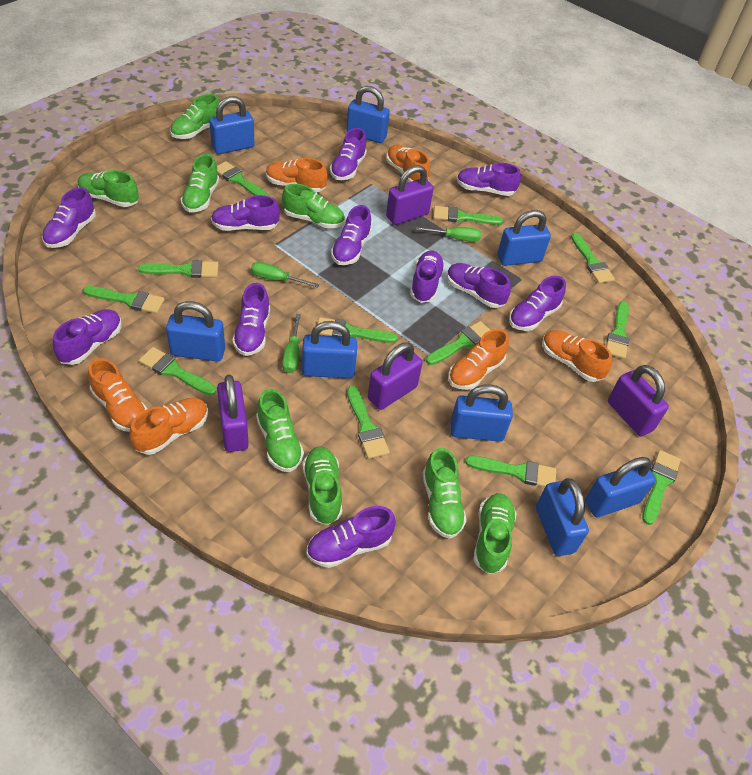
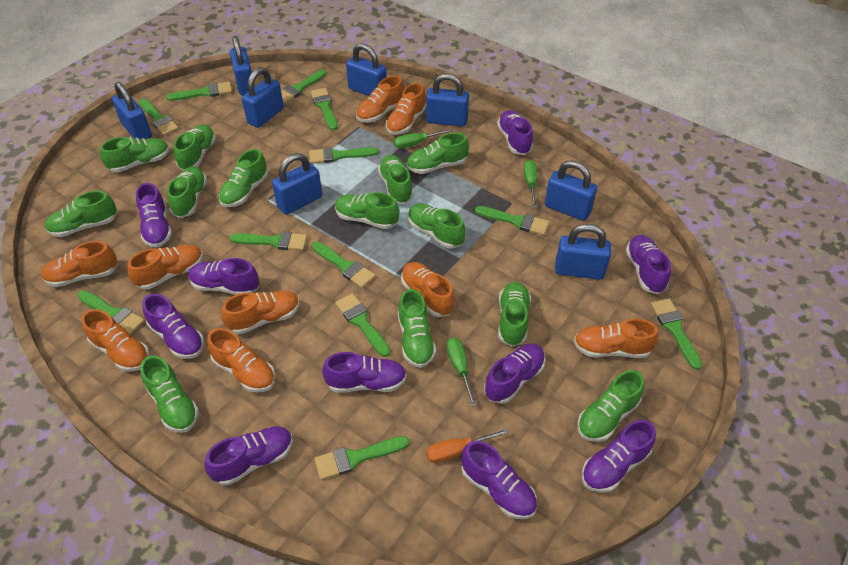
green shoe: [78,170,139,207] [170,94,220,139] [181,154,219,212] [256,389,304,472] [282,184,345,229] [303,446,342,525] [422,448,467,539] [474,493,516,574] = 8 -> [45,191,117,237] [100,137,170,172] [140,355,199,433] [167,166,207,218] [174,124,216,170] [219,149,268,207] [335,192,399,229] [378,155,413,204] [398,289,436,368] [406,133,469,174] [408,204,465,249] [498,282,531,347] [577,370,644,442] = 13
orange screwdriver: none = 0 -> [426,428,509,463] = 1
orange shoe: [88,358,147,432] [129,398,208,455] [266,158,327,193] [386,144,430,182] [448,329,509,390] [542,330,612,382] = 6 -> [41,241,118,287] [81,309,150,372] [127,244,203,289] [207,328,275,393] [221,291,300,334] [356,76,404,123] [386,83,426,135] [401,262,455,317] [574,319,659,358] = 9
purple padlock: [217,375,249,452] [368,342,423,410] [386,165,434,225] [608,365,669,437] = 4 -> none = 0
purple shoe: [42,187,96,248] [52,309,122,365] [211,195,280,231] [232,283,270,356] [307,506,396,568] [330,128,367,180] [331,205,372,265] [410,250,445,303] [447,263,511,308] [457,163,521,196] [509,276,566,331] = 11 -> [136,183,172,248] [142,294,204,359] [188,258,259,295] [204,427,293,486] [322,352,407,393] [461,441,537,519] [484,344,545,404] [497,110,533,155] [582,420,656,493] [626,235,671,294] = 10

